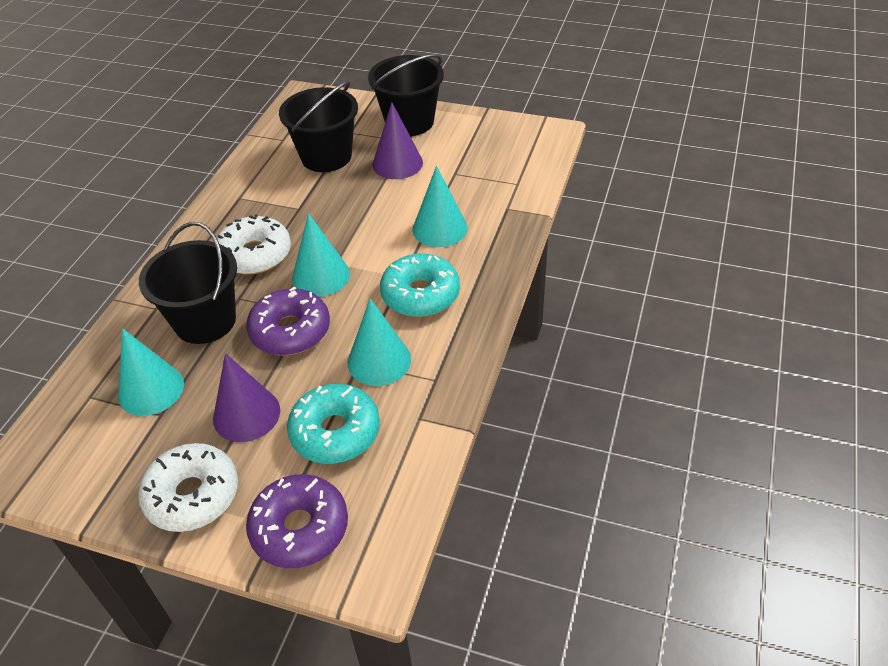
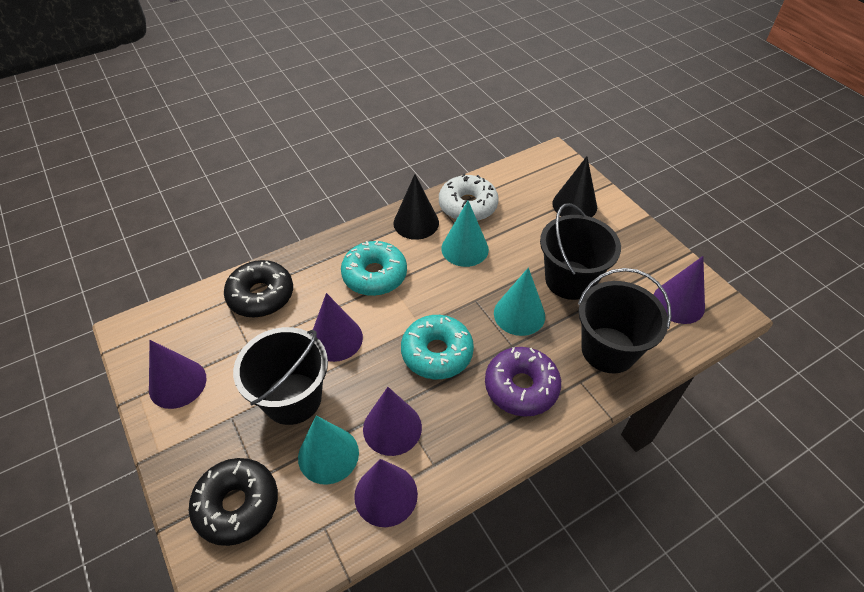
black cone: none = 0 -> [393,174,439,240] [552,156,597,217] = 2
black donut: none = 0 -> [189,458,278,546] [224,260,293,318] = 2
purple cone: [213,353,280,442] [372,102,423,179] = 2 -> [149,340,207,409] [311,293,363,362] [354,459,418,527] [363,387,422,456] [653,256,705,324] = 5
purple donut: [246,286,330,356] [246,474,348,568] = 2 -> [485,347,561,417] = 1
turquoise cone: [118,328,184,416] [292,213,350,297] [347,298,411,386] [413,166,468,247] = 4 -> [298,416,359,485] [441,201,489,267] [494,268,545,336] = 3
white donut: [138,443,238,532] [217,214,291,274] = 2 -> [439,174,499,221] = 1

